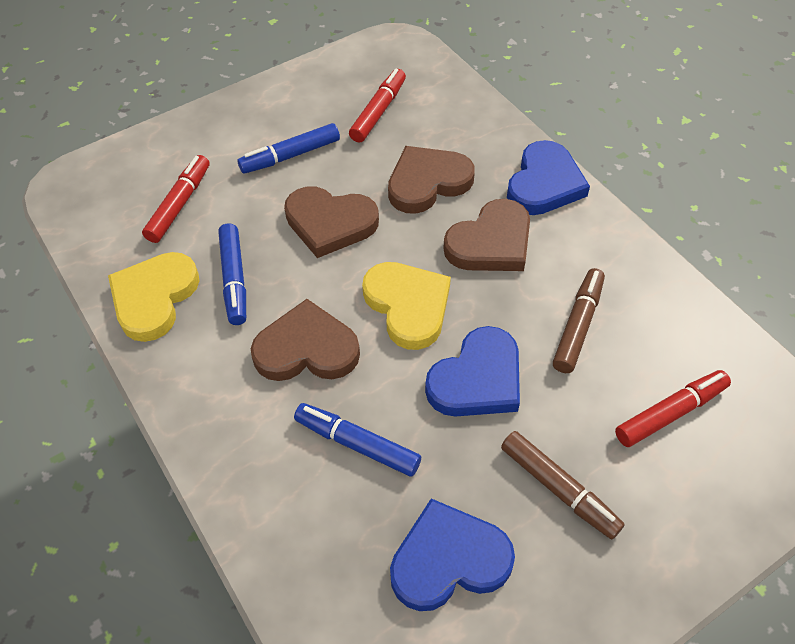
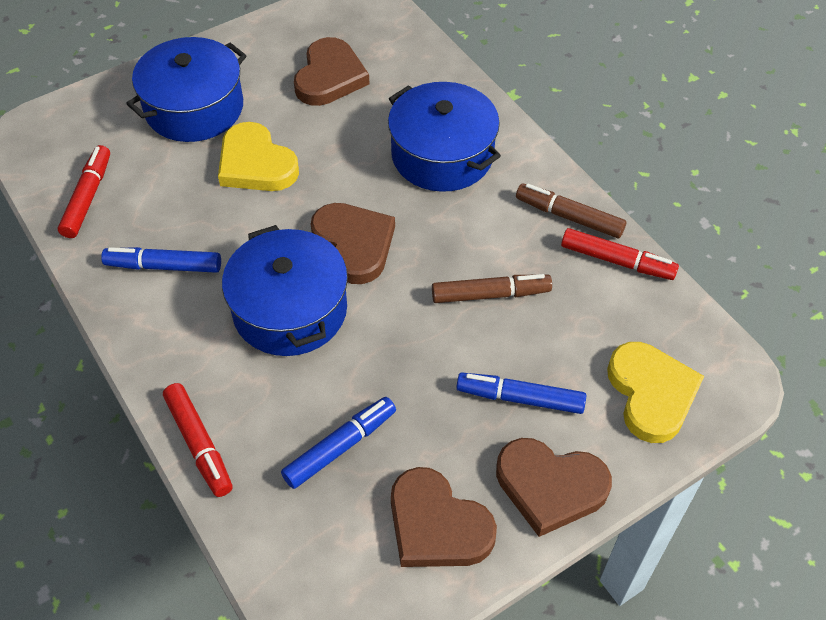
blue heart: [390,499,515,611] [425,326,520,417] [507,140,590,215] = 3 -> none = 0
blue pot: none = 0 -> [126,37,247,142] [222,225,348,356] [388,82,501,192] = 3

